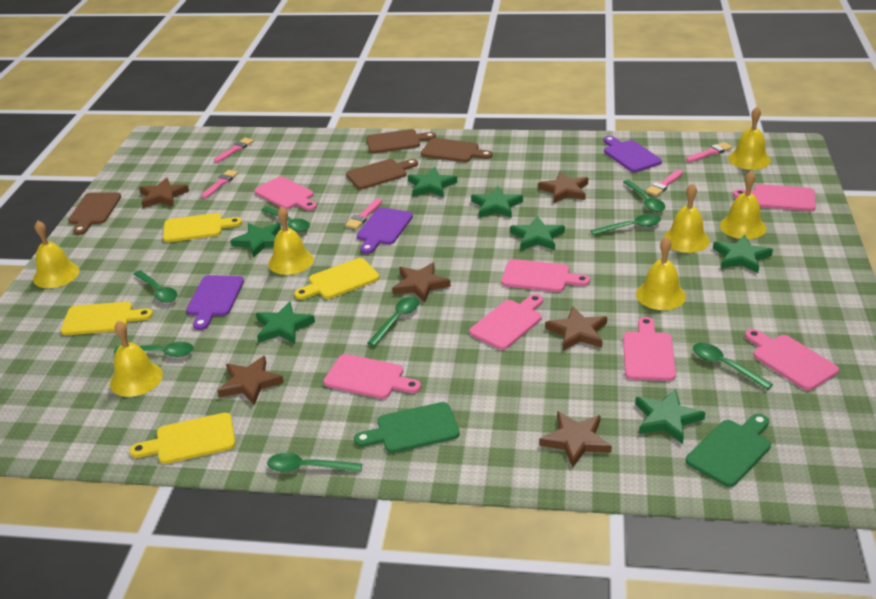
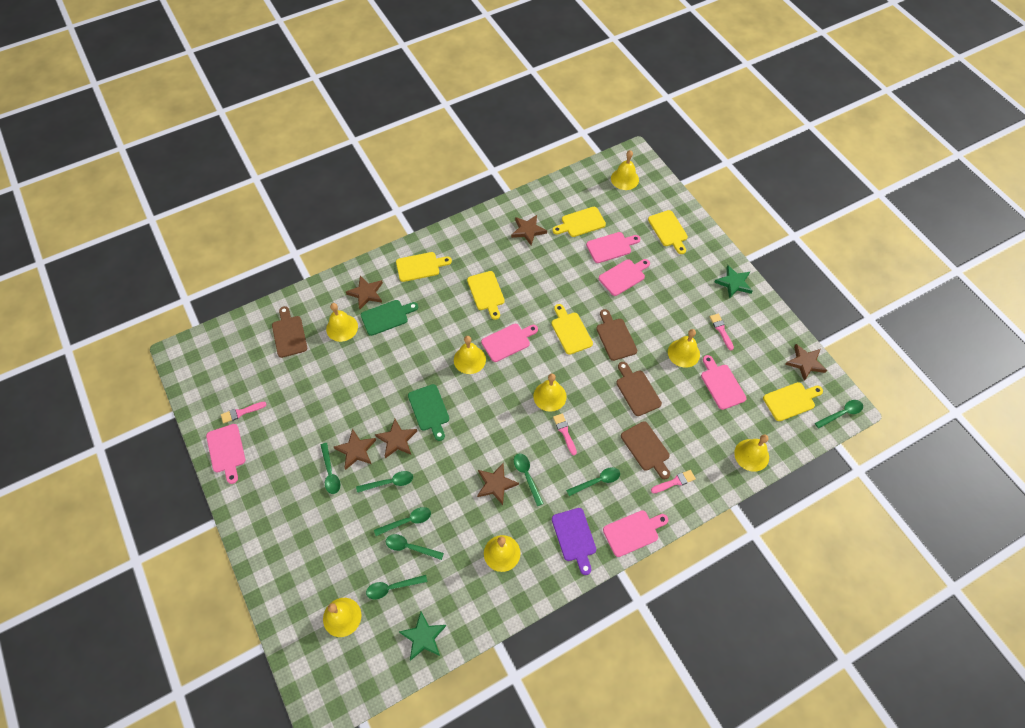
green star: [230,223,281,257] [256,302,315,344] [408,167,457,197] [471,186,523,218] [510,216,565,251] [635,389,706,444] [713,235,773,273] = 7 -> [399,612,446,661] [714,265,752,299] = 2
pink brush: [201,170,238,199] [214,138,254,163] [345,198,382,229] [646,170,683,196] [686,142,733,162] = 5 -> [221,402,267,423] [553,414,577,455] [651,470,696,494] [710,314,734,350] = 4
pink cutting board: [254,176,317,211] [323,354,421,399] [469,294,543,350] [501,259,590,292] [623,317,676,381] [733,184,816,211] [745,329,839,390] = 7 -> [206,424,245,484] [481,324,538,362] [586,232,640,263] [599,259,650,296] [603,510,668,557] [701,355,746,410] = 6
purple cutting board: [186,275,244,330] [357,207,413,254] [604,136,662,172] = 3 -> [552,508,596,575] = 1
yellow bell: [33,221,80,288] [110,320,163,397] [268,206,314,275] [636,237,686,310] [663,183,710,253] [720,171,766,239] [728,107,771,170] = 7 -> [323,598,361,637] [326,303,358,342] [454,336,486,374] [484,535,521,572] [533,374,567,412] [611,150,639,190] [668,329,700,368] [734,434,769,472] = 8
yellow cutting board: [61,302,153,335] [130,413,235,464] [163,213,242,242] [294,258,379,300] = 4 -> [396,252,452,282] [467,271,505,320] [551,304,593,355] [552,207,606,237] [648,210,688,254] [763,382,823,421] = 6

